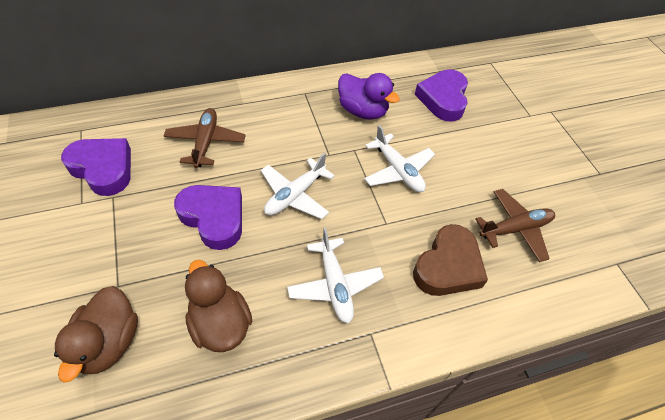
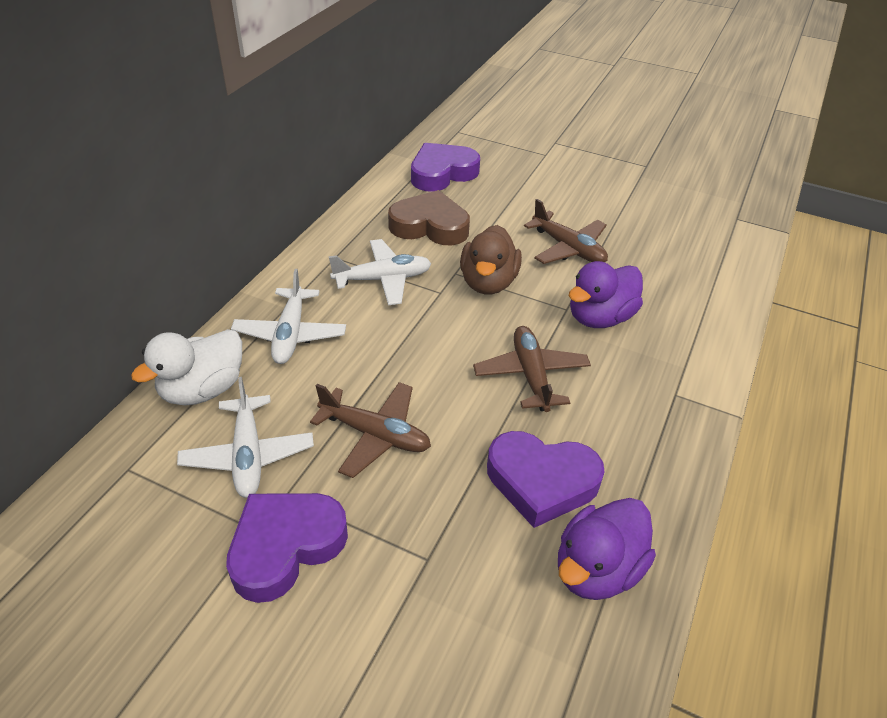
brown duck: [54,286,138,383] [185,260,253,352] = 2 -> [460,225,522,294] = 1
brown plane: [164,108,246,168] [475,189,555,262] = 2 -> [310,382,431,478] [473,326,591,412] [524,199,608,264] = 3
purple duck: [338,73,400,120] = 1 -> [558,498,656,600] [569,261,643,328] = 2
white duck: none = 0 -> [131,329,242,405] = 1

